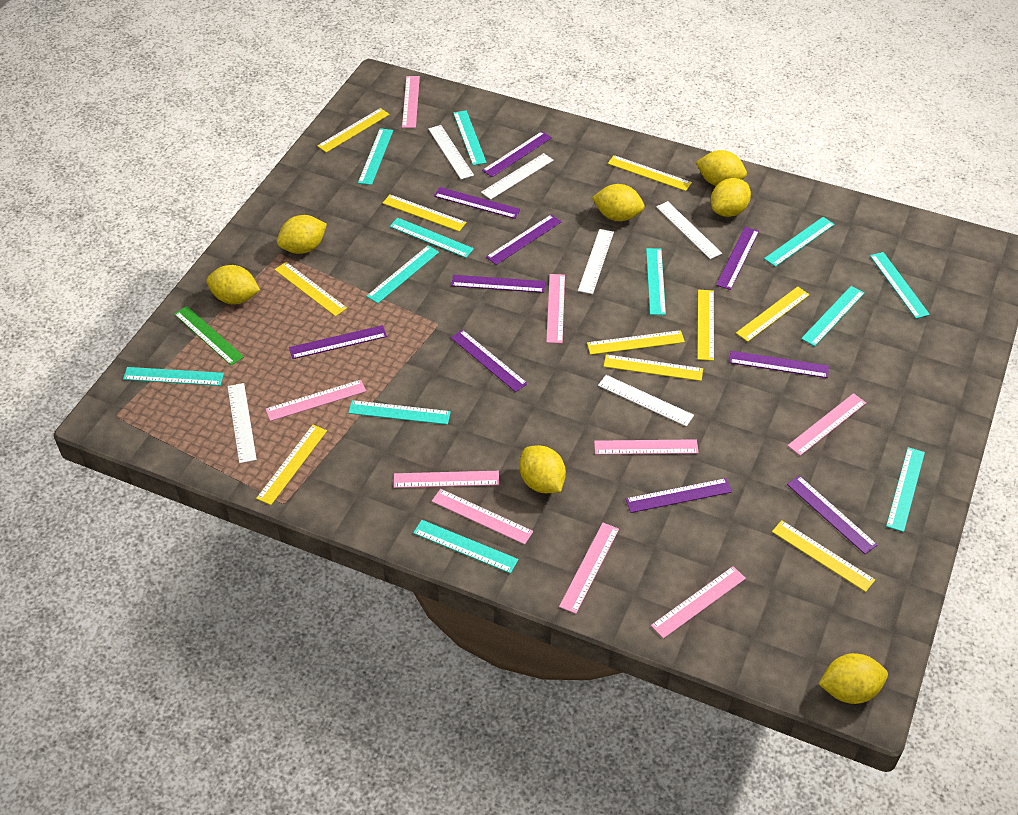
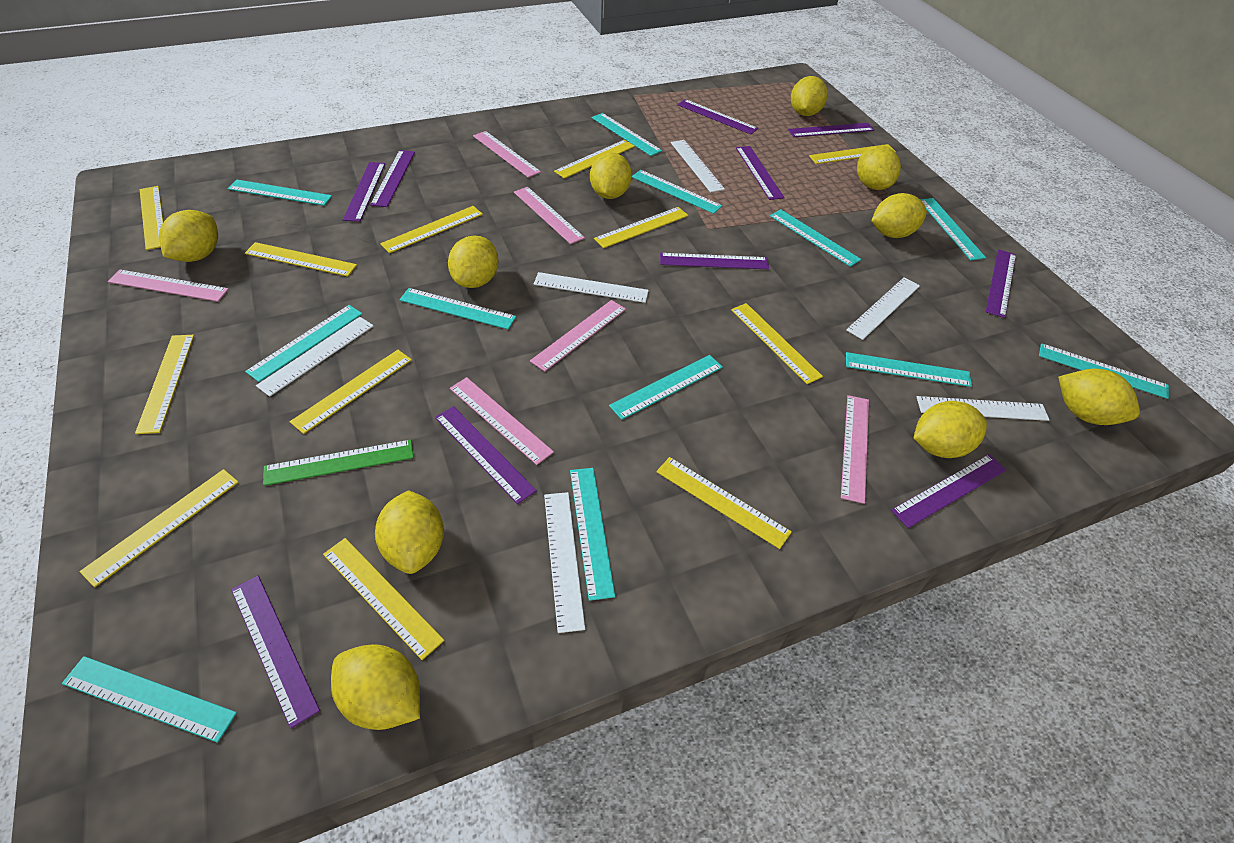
pink ruler: [265,380,366,421] [394,471,499,488] [402,76,420,128] [432,489,533,545] [546,274,565,343] [559,523,619,614] [594,439,699,455] [651,566,746,639] [787,393,866,456] = 9 -> [108,270,229,302] [450,377,554,465] [473,131,541,178] [514,187,585,244] [530,300,626,372] [841,395,869,504] = 6
yellow lemon: [206,265,260,304] [277,215,327,254] [519,445,566,493] [592,184,645,221] [696,150,747,186] [711,178,751,217] [819,653,888,704] = 7 -> [159,210,218,262] [331,644,420,730] [375,490,444,574] [448,235,498,288] [590,153,632,199] [791,76,828,116] [857,145,901,190] [871,193,927,238] [914,401,987,458] [1058,369,1140,425] = 10
yellow ruler: [256,425,327,505] [274,262,347,316] [317,108,390,153] [382,194,466,232] [587,330,685,355] [604,354,703,381] [608,155,692,191] [697,290,714,361] [736,287,810,342] [772,520,875,592] = 10 -> [80,469,239,587] [135,335,194,434] [140,186,163,250] [245,242,357,277] [290,350,412,434] [323,538,444,660] [380,206,483,253] [554,140,635,179] [594,207,688,248] [656,457,792,549] [731,303,823,384] [809,144,896,164] = 12

